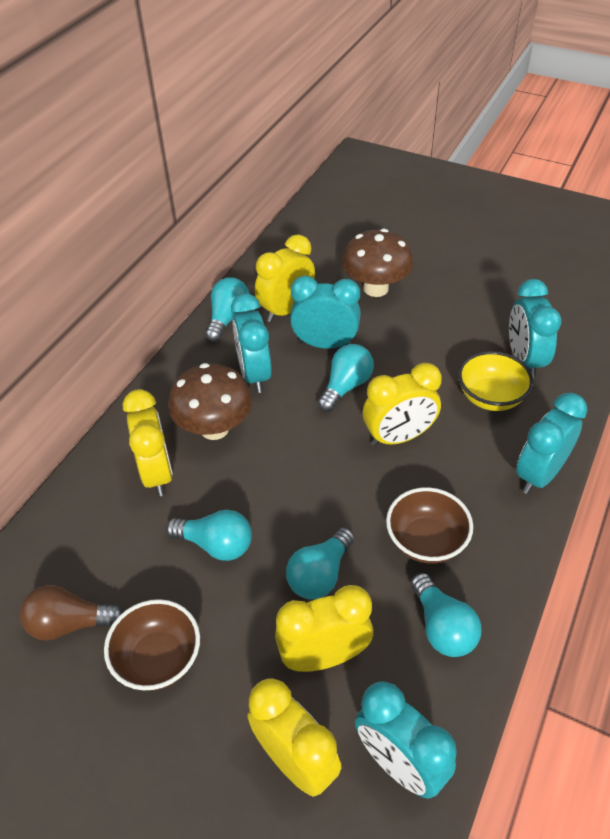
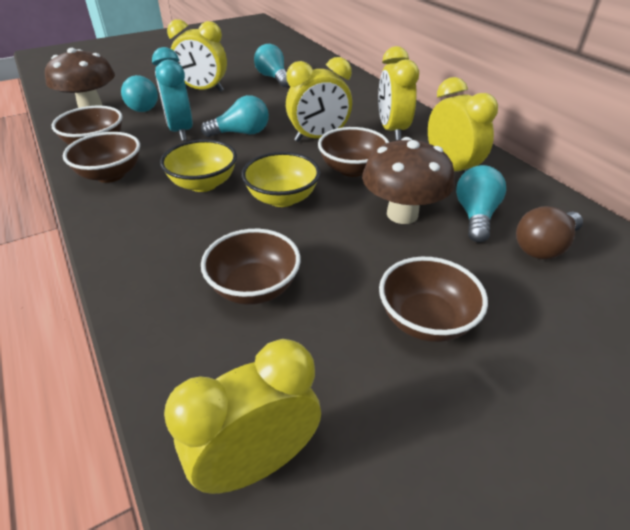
brown bowl: [104,599,200,691] [386,487,473,564] = 2 -> [52,106,122,145] [63,132,140,183] [201,229,301,305] [318,127,389,177] [379,257,488,342] = 5
turquoise clock: [231,294,272,393] [290,276,361,349] [355,681,457,799] [509,279,561,379] [516,393,587,494] = 5 -> [152,47,193,141] = 1
turquoise light bulb: [166,510,252,561] [205,277,249,342] [286,527,355,599] [318,344,374,412] [411,573,482,657] = 5 -> [121,75,158,112] [201,95,269,137] [254,44,289,87] [456,165,506,242] = 4
yellow bowl: [458,351,534,411] = 1 -> [160,139,237,192] [242,152,320,207] = 2

